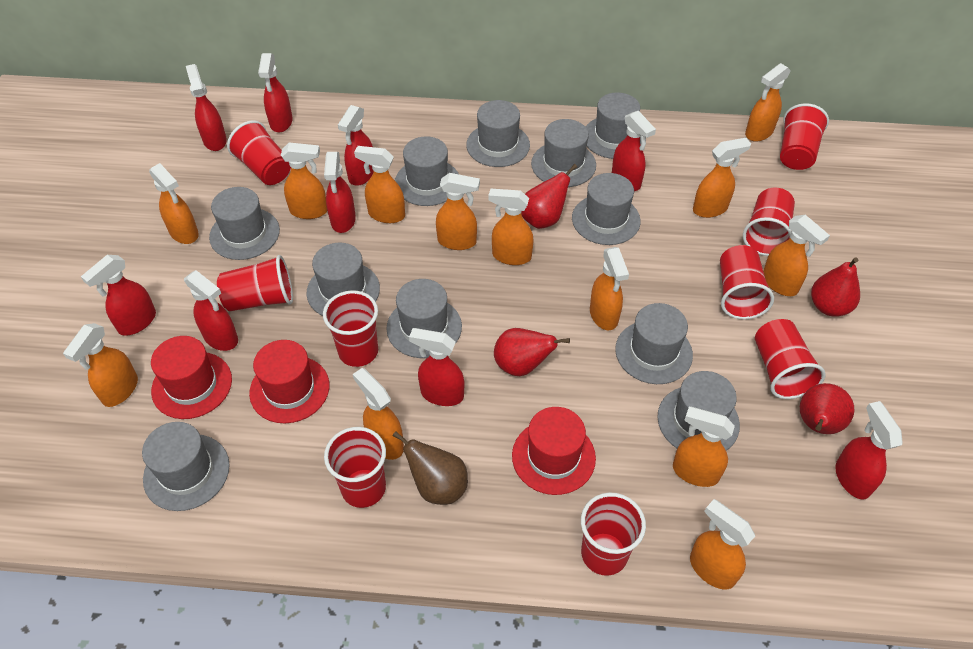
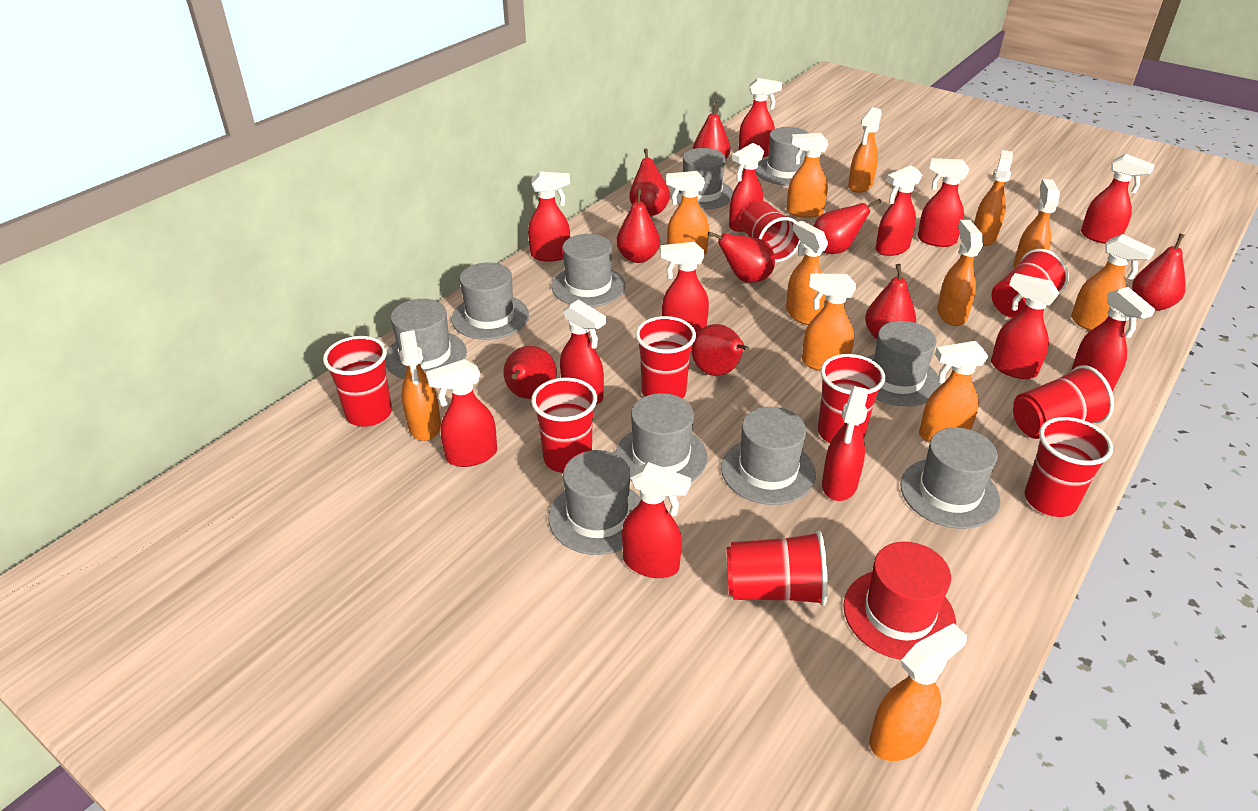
brown pear: [393,431,468,505] = 1 -> none = 0
grey hat: [142,422,230,511] [209,187,280,260] [307,243,380,316] [386,279,462,358] [395,136,459,206] [466,100,530,167] [531,119,596,187] [572,173,641,245] [586,92,646,159] [615,303,693,384] [657,371,740,450] = 11 -> [385,299,467,379] [451,262,529,340] [548,450,641,555] [552,234,625,307] [615,393,708,482] [670,148,733,210] [721,407,816,505] [756,127,808,186] [867,321,941,406] [900,427,1001,529] = 10
orange spray bottle: [63,323,138,407] [149,163,199,244] [281,142,327,219] [353,368,404,460] [354,146,405,223] [436,173,480,250] [488,188,533,265] [590,247,629,330] [673,407,735,487] [690,499,755,589] [693,138,751,218] [745,63,791,142] [763,215,830,296] = 13 -> [400,330,441,441] [666,171,709,255] [786,221,828,325] [787,133,828,218] [802,274,856,371] [848,107,882,193] [869,623,967,761] [919,341,989,443] [937,220,983,326] [974,150,1013,246] [1013,179,1060,268] [1071,234,1155,331] = 12
red hat: [151,336,232,419] [249,340,329,423] [512,407,596,495] = 3 -> [843,542,956,660] = 1
red pear: [494,328,570,376] [521,164,577,229] [800,383,854,434] [811,257,860,317] = 4 -> [504,346,557,399] [616,189,660,263] [629,148,670,216] [691,324,750,376] [693,102,730,160] [708,232,775,283] [814,199,881,254] [865,264,916,339] [1132,234,1186,311] = 9
red spray bottle: [81,255,156,336] [184,270,238,351] [186,64,227,151] [258,53,293,133] [324,152,356,233] [338,105,374,186] [409,328,464,406] [612,111,656,191] [835,401,903,499] = 9 -> [425,359,497,467] [528,171,570,261] [560,299,607,404] [622,462,691,578] [661,242,709,334] [729,143,764,232] [739,78,782,157] [822,386,868,501] [875,165,922,256] [917,158,969,247] [991,273,1059,379] [1072,287,1155,391] [1081,154,1155,244] = 13

